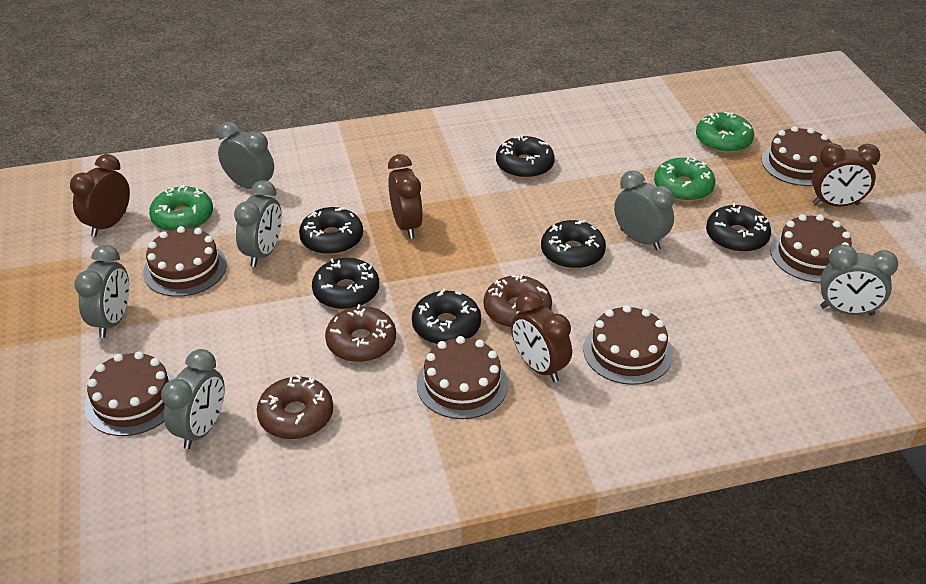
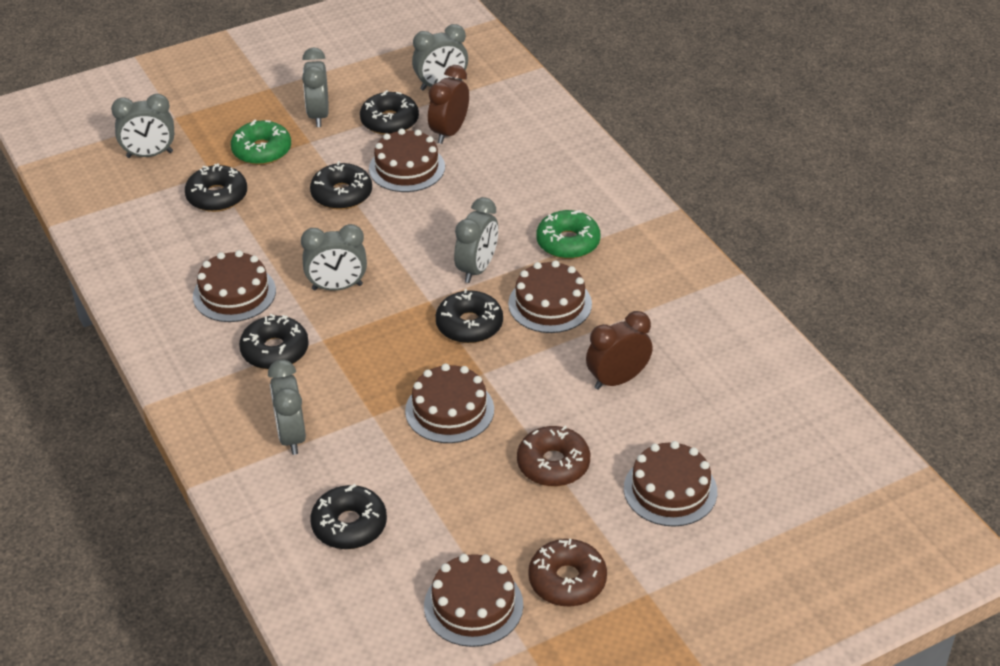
brown clock: [70,154,130,237] [388,154,423,239] [511,291,572,382] [811,143,880,207] = 4 -> [428,65,469,144] [586,311,653,390] = 2
brown donut: [257,374,333,439] [325,304,396,362] [484,274,552,328] = 3 -> [517,426,590,487] [528,539,607,607] = 2
green donut: [149,185,213,231] [654,157,715,202] [696,111,754,153] = 3 -> [231,120,291,165] [536,210,600,259] = 2

